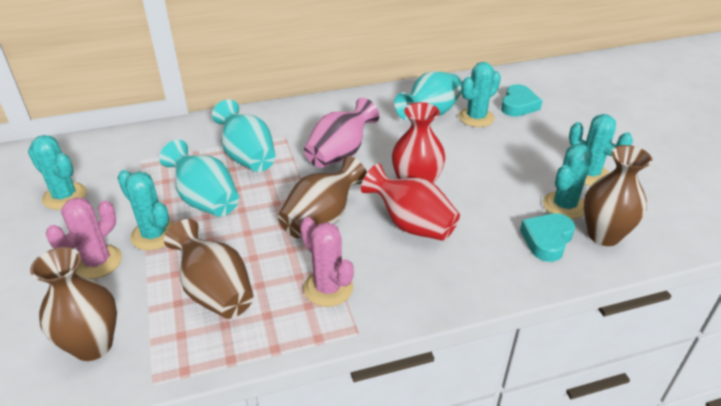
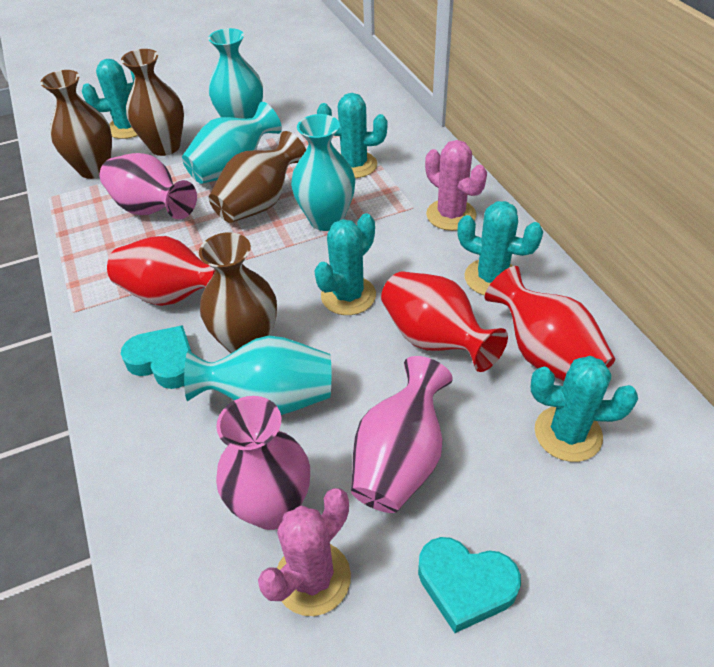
pink vase: [304,98,379,168] = 1 -> [100,153,197,219] [216,396,310,530] [351,356,453,513] = 3
red vase: [361,163,460,241] [392,102,445,183] = 2 -> [107,236,215,306] [381,271,508,372] [485,266,615,381] = 3
turquoise vase: [159,140,239,217] [212,99,276,172] [394,71,462,121] = 3 -> [182,102,282,184] [184,336,331,415] [208,28,263,119] [291,114,355,231] = 4

